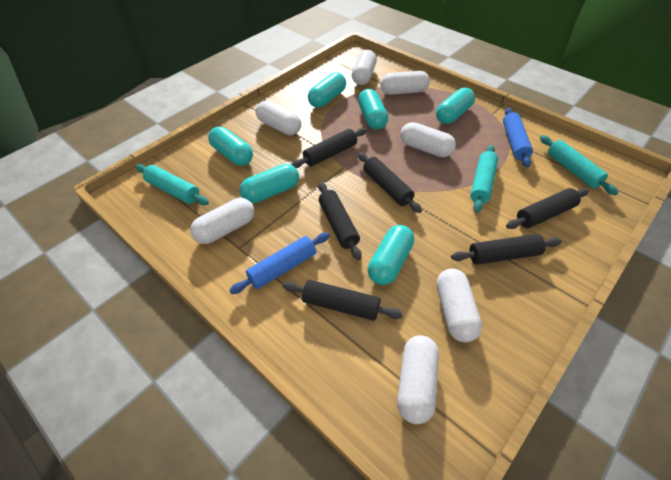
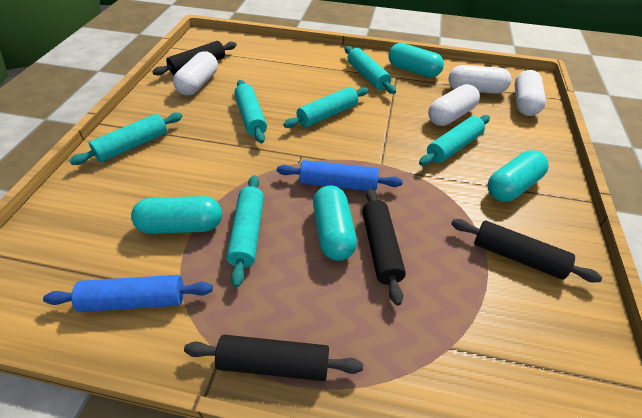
black rolling pin: [282,280,403,321] [291,128,367,168] [318,182,362,260] [358,152,422,213] [451,234,562,265] [506,188,589,229] = 6 -> [152,41,237,75] [184,335,363,381] [362,188,406,306] [451,219,602,282] = 4
turquoise capsule: [208,127,253,166] [240,164,299,203] [308,72,346,108] [358,89,388,130] [368,225,414,285] [436,87,475,124] = 6 -> [131,196,222,234] [313,186,357,261] [388,43,444,78] [487,150,548,202] = 4
turquoise rolling pin: [135,164,209,205] [470,145,498,213] [540,135,619,195] = 3 -> [69,112,182,165] [226,175,264,287] [234,80,267,143] [283,87,368,128] [345,46,396,94] [419,115,490,166] = 6
white capsule: [190,198,254,244] [256,101,301,135] [352,50,377,85] [380,71,430,95] [397,335,439,424] [401,122,456,157] [437,269,482,342] = 7 -> [173,51,218,95] [428,84,480,126] [448,65,511,94] [514,70,546,116] = 4

